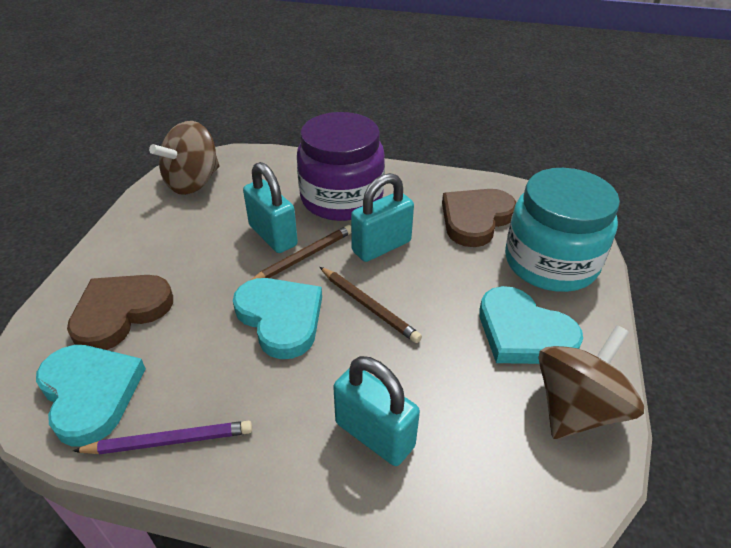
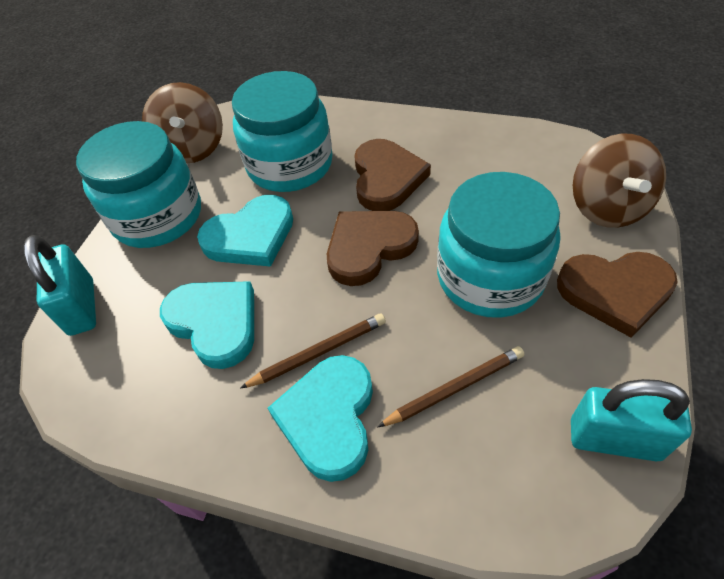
brown heart: [67,275,173,350] [442,189,516,247] = 2 -> [327,211,419,286] [354,139,431,211] [557,252,678,337] = 3
purple jar: [297,112,385,221] = 1 -> none = 0
purple pencil: [73,421,252,454] = 1 -> none = 0
turquoise jar: [505,168,620,292] = 1 -> [76,121,201,248] [232,71,333,192] [437,172,560,318] = 3
turquoise padlock: [243,162,298,253] [333,356,420,466] [351,173,414,262] = 3 -> [23,235,96,336] [571,379,692,461] = 2

